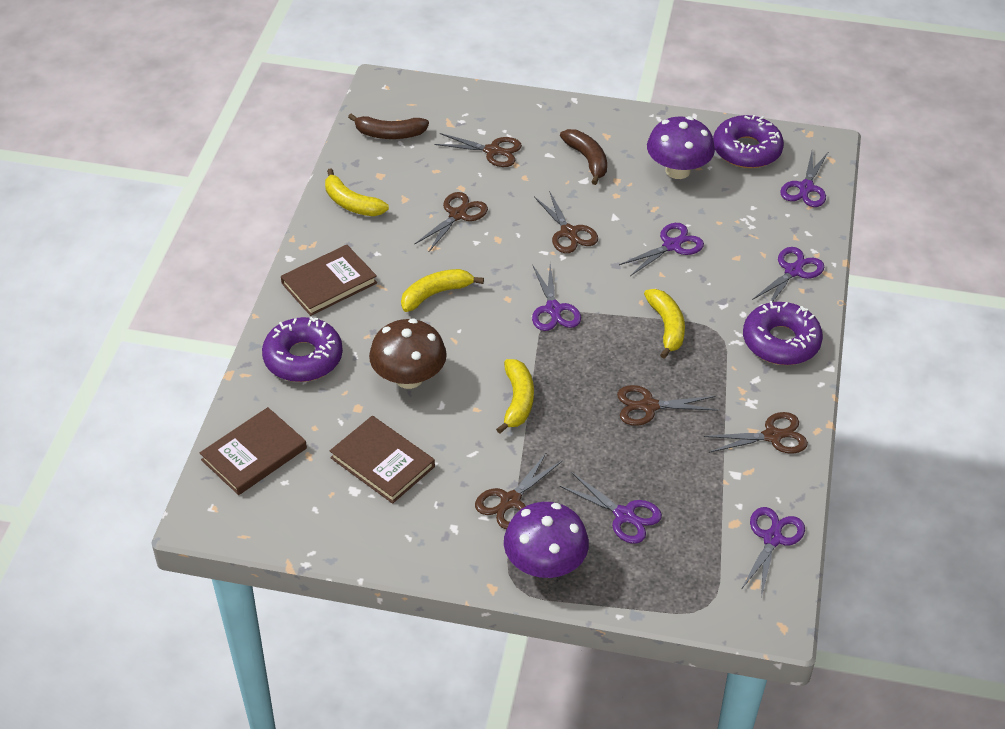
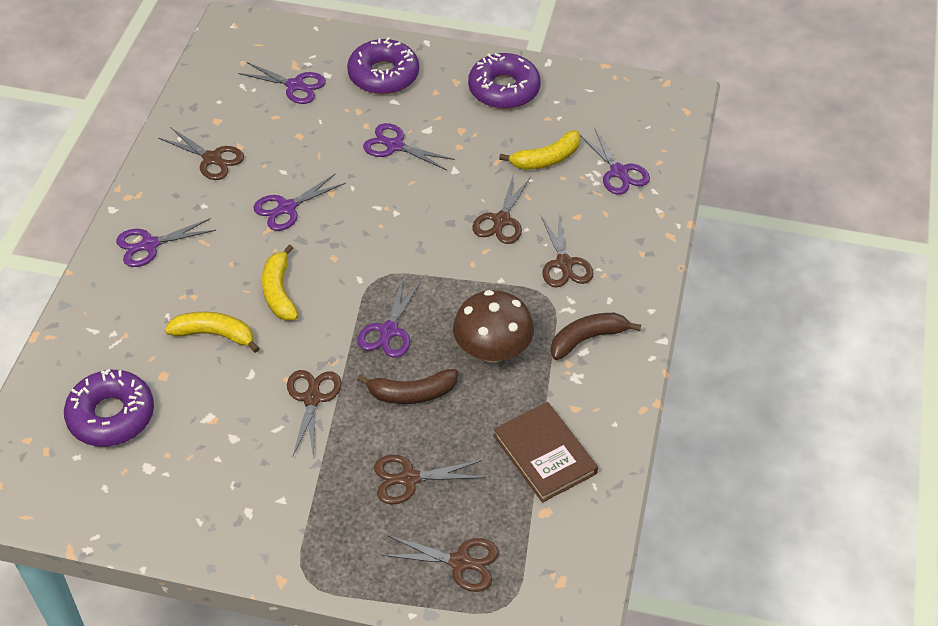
brown book: [200,407,307,495] [281,245,377,316] [330,416,435,504] = 3 -> [493,402,598,503] = 1
purple mushroom: [504,502,589,578] [647,116,715,179] = 2 -> none = 0
yellow banana: [325,168,389,216] [401,269,484,312] [496,359,534,434] [644,289,685,359] = 4 -> [165,312,260,353] [262,245,299,321] [499,130,581,170] = 3

